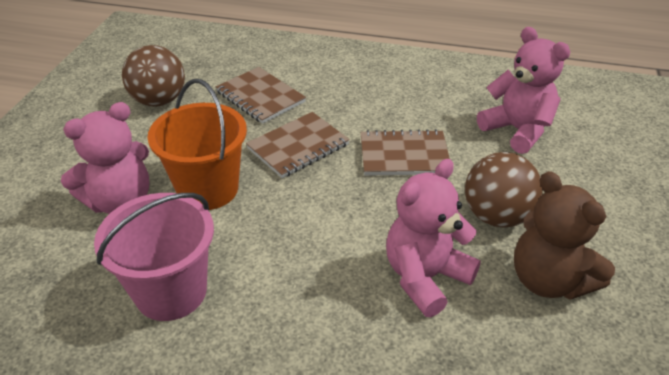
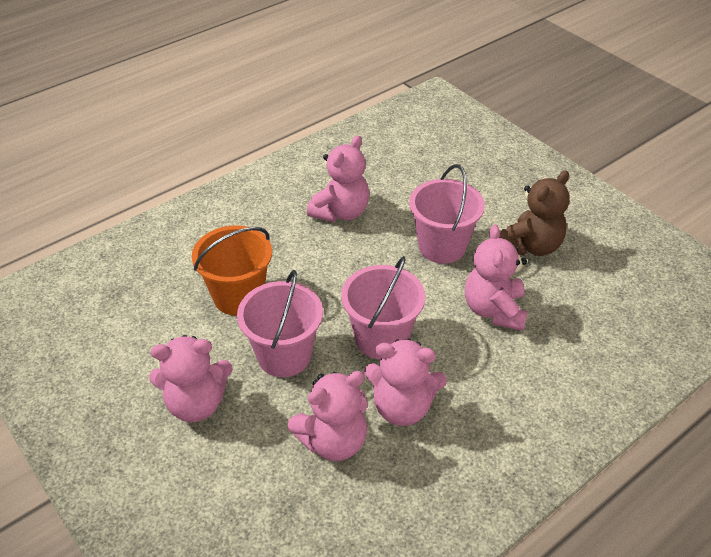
brown ball: [122,45,185,107] [465,152,543,228] = 2 -> none = 0
brown notebook: [216,67,306,124] [246,112,350,178] [361,129,450,176] = 3 -> none = 0
pink bucket: [94,193,214,321] = 1 -> [237,270,323,377] [341,256,425,359] [409,164,485,264] = 3
pink teddy bear: [61,102,149,214] [386,159,481,317] [477,27,570,154] = 3 -> [149,335,233,422] [288,371,368,461] [307,135,370,222] [364,338,447,426] [465,225,528,331] = 5

